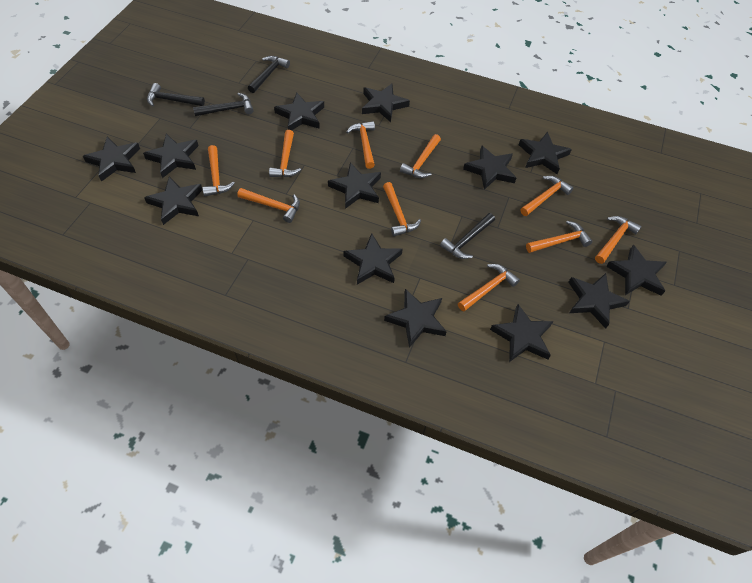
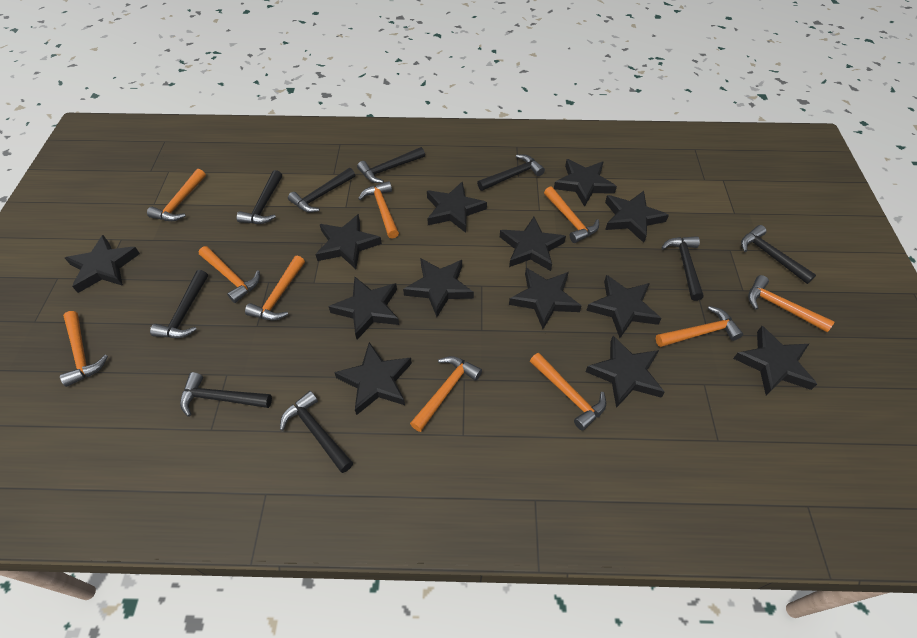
black hammer: [147,83,205,107] [193,93,254,116] [248,56,290,93] [440,213,495,259] = 4 -> [150,270,208,338] [180,372,272,417] [236,170,282,224] [280,391,353,473] [288,168,355,213] [357,147,425,183] [477,154,545,191] [661,236,704,301] [741,225,816,284] = 9

